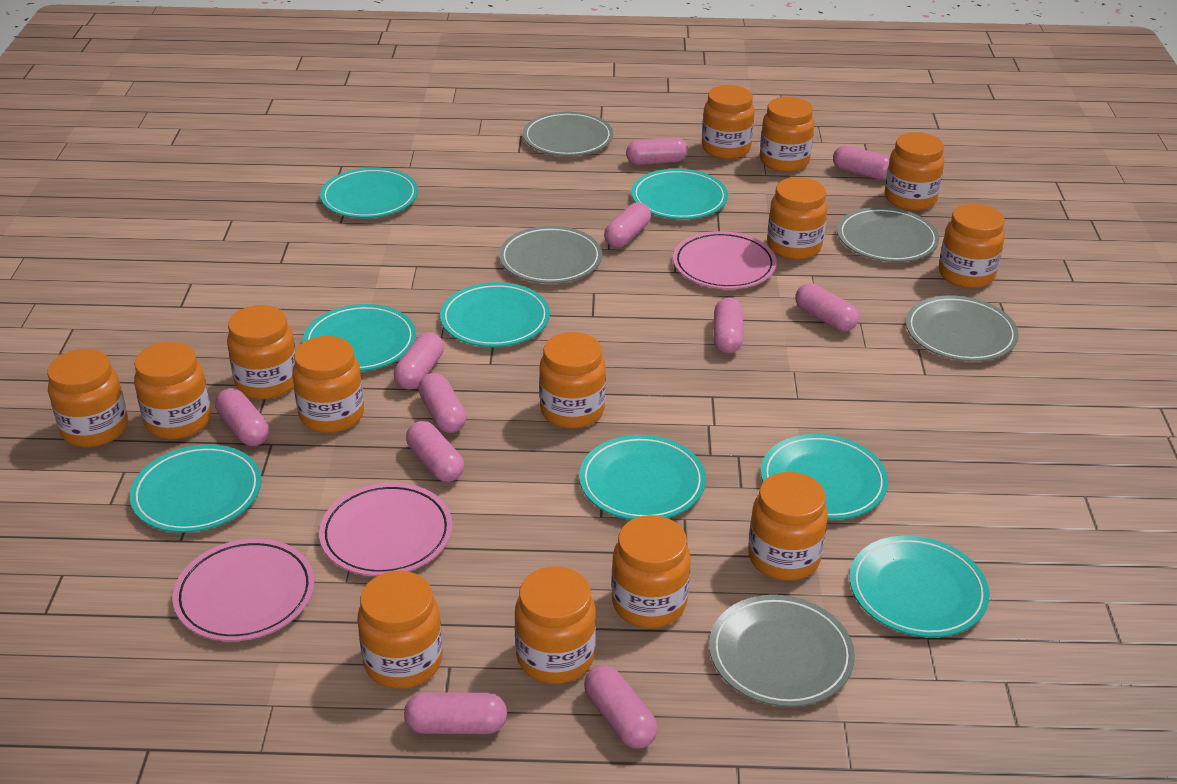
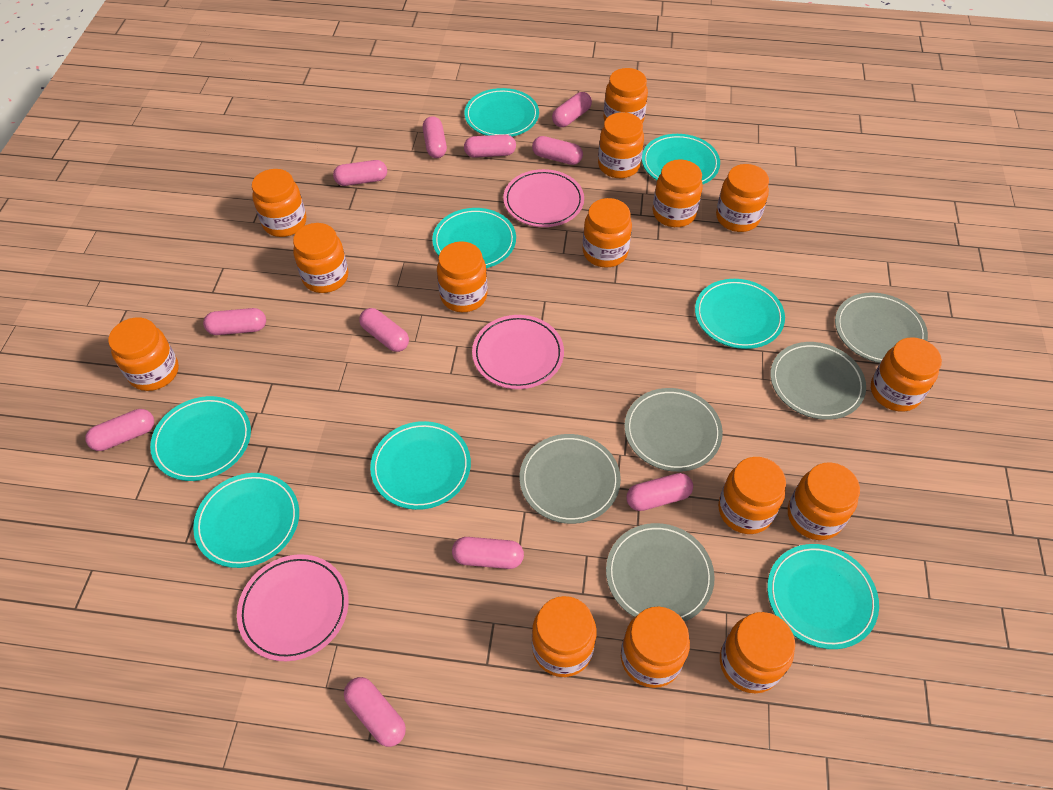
orange jar: [47,349,128,447] [134,342,211,440] [227,305,296,399] [292,336,364,433] [357,571,443,689] [514,566,596,684] [539,332,606,429] [611,515,691,628] [702,85,755,159] [748,472,828,581] [760,97,814,172] [767,177,827,260] [885,132,944,211] [939,204,1005,288] = 14 -> [108,317,179,391] [252,169,306,237] [293,223,349,293] [437,241,488,312] [532,596,597,677] [583,198,632,268] [598,112,644,178] [603,68,648,124] [621,607,690,688] [653,159,703,227] [716,164,769,232] [718,457,786,534] [720,612,795,693] [788,462,860,540] [871,337,942,412] = 15

